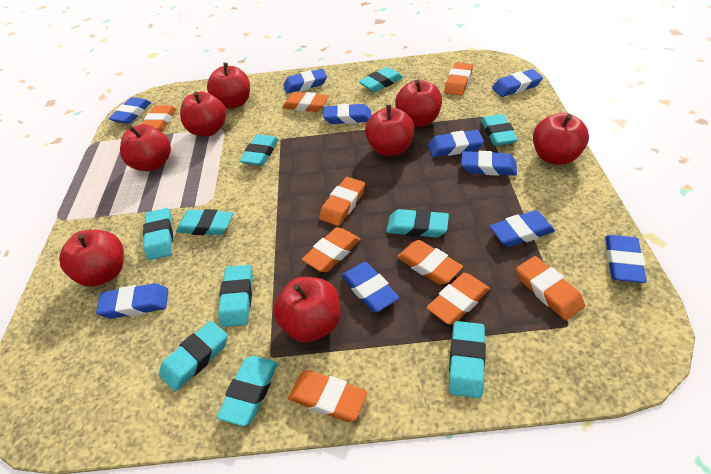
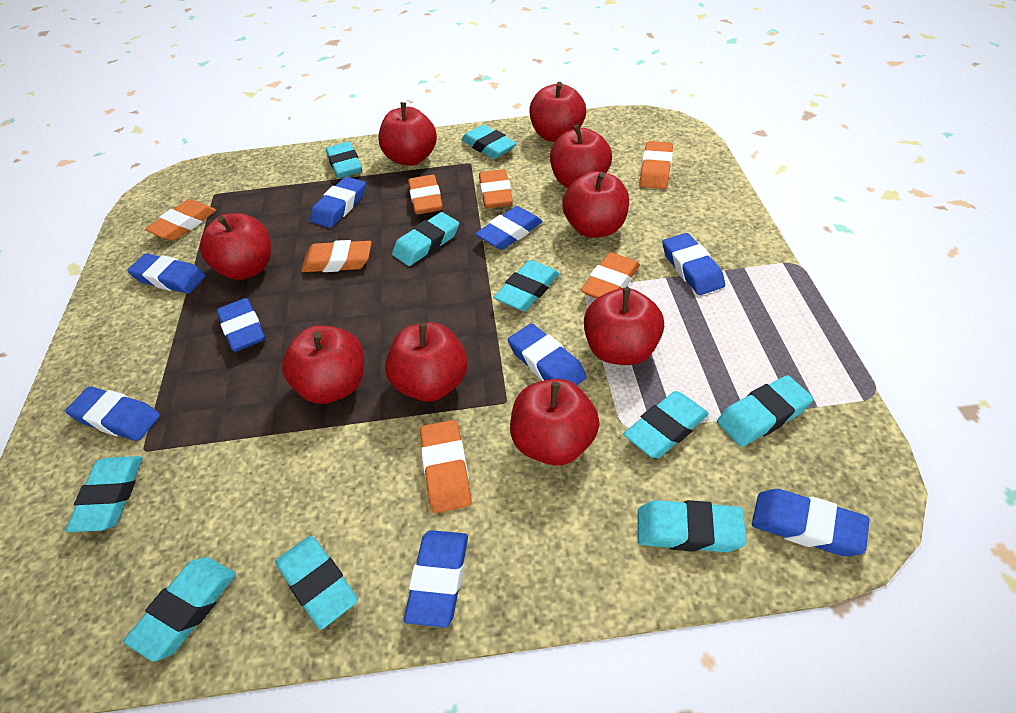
blue eraser: [96,283,168,319] [108,97,151,124] [283,69,327,94] [323,104,371,124] [342,262,399,312] [428,130,484,157] [461,151,517,176] [490,210,555,247] [492,69,543,97] [605,235,647,283] = 10 -> [66,386,160,441] [127,253,206,294] [217,298,265,352] [310,177,366,228] [404,530,468,628] [475,206,543,250] [508,323,587,385] [662,233,725,295] [752,489,869,556] = 9
orange eraser: [143,105,176,131] [282,92,329,112] [288,370,367,422] [302,227,361,272] [319,177,365,226] [397,240,463,285] [426,273,490,325] [444,62,473,96] [516,256,585,320] = 9 -> [145,199,216,241] [301,240,372,272] [408,175,443,215] [420,420,472,513] [479,169,513,209] [580,252,640,299] [640,141,673,189] = 7
red apple: [59,230,124,287] [120,124,171,171] [180,91,226,136] [207,63,250,109] [273,277,341,342] [365,105,414,156] [395,80,442,127] [533,113,589,165] = 8 -> [200,213,271,280] [282,325,364,404] [378,102,437,166] [385,322,468,402] [510,379,600,466] [529,82,586,142] [550,125,612,188] [562,171,629,238] [584,287,664,365] = 9

